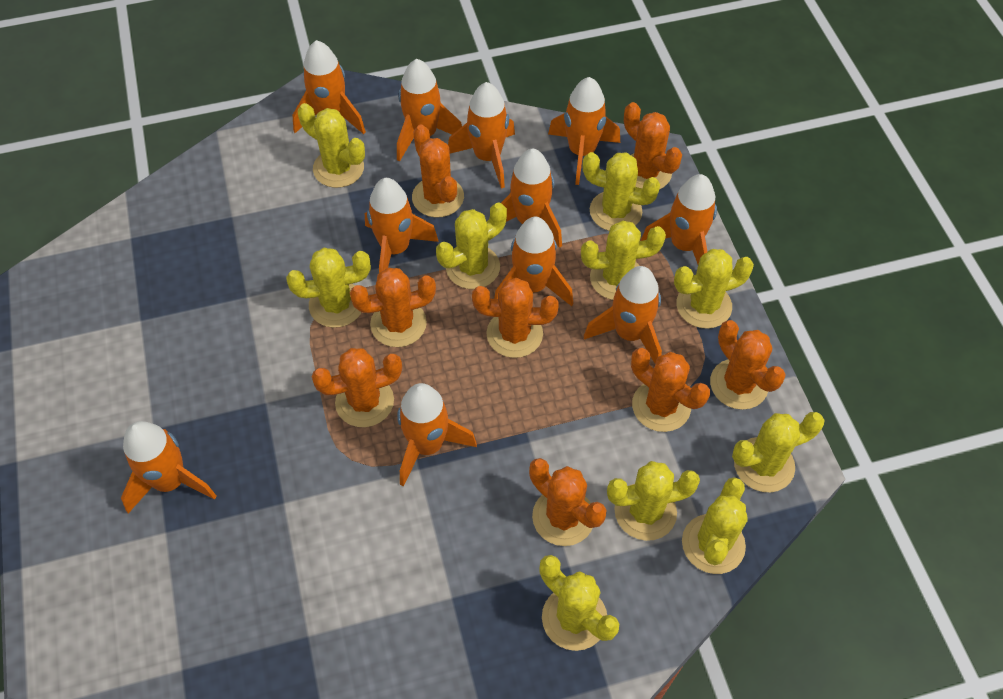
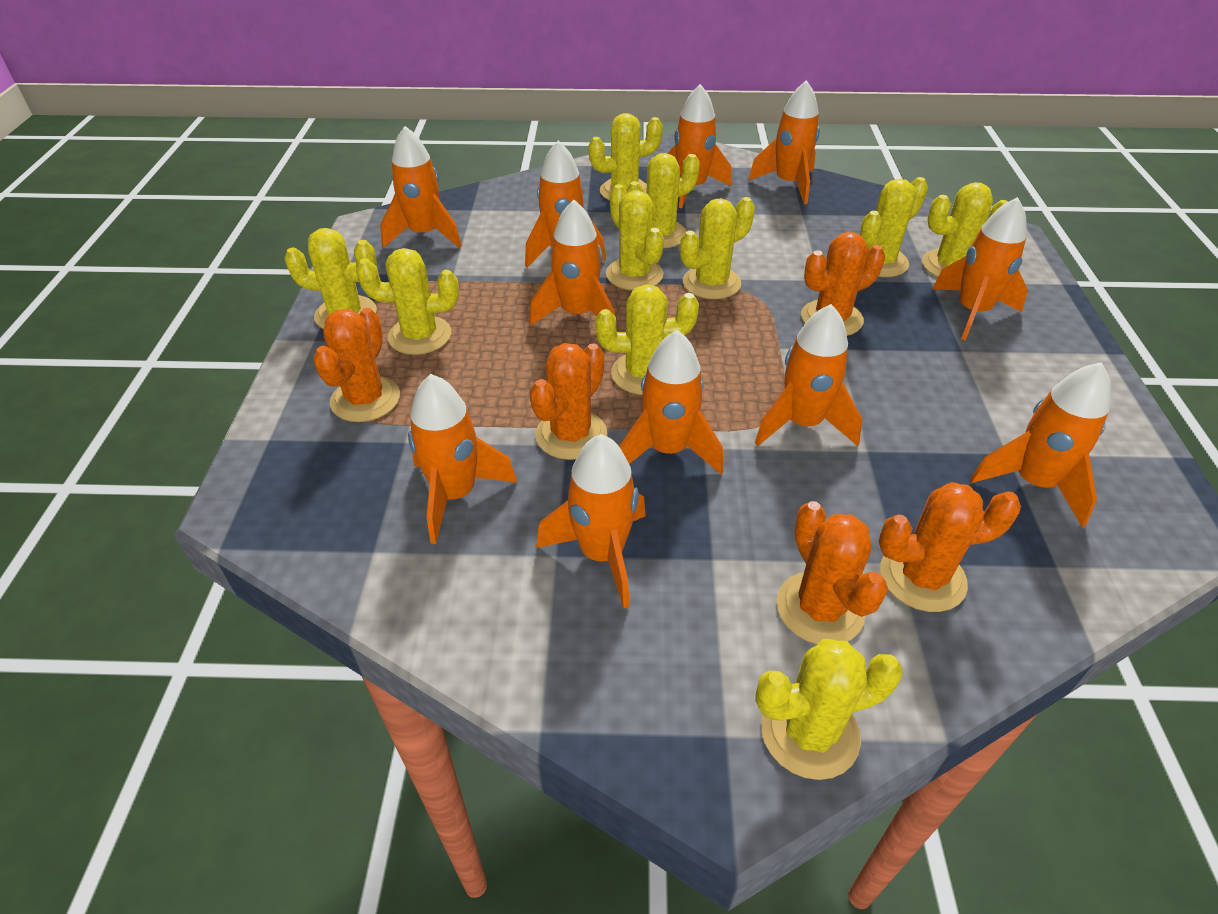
orange cactus: [311,348,402,427] [350,268,436,347] [412,125,464,218] [472,278,559,358] [529,458,606,546] [624,102,682,189] [631,348,710,432] [710,320,786,410] = 8 -> [313,308,400,422] [529,343,607,460] [777,501,888,644] [801,232,885,336] [879,482,1021,612] = 5

